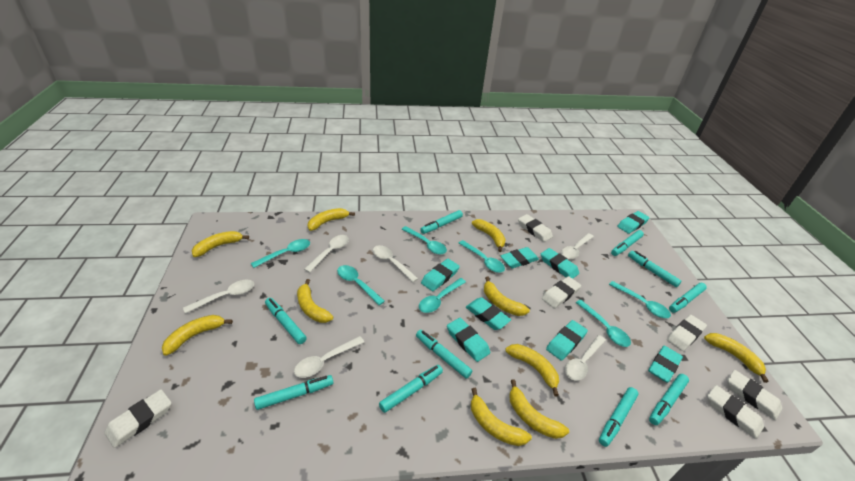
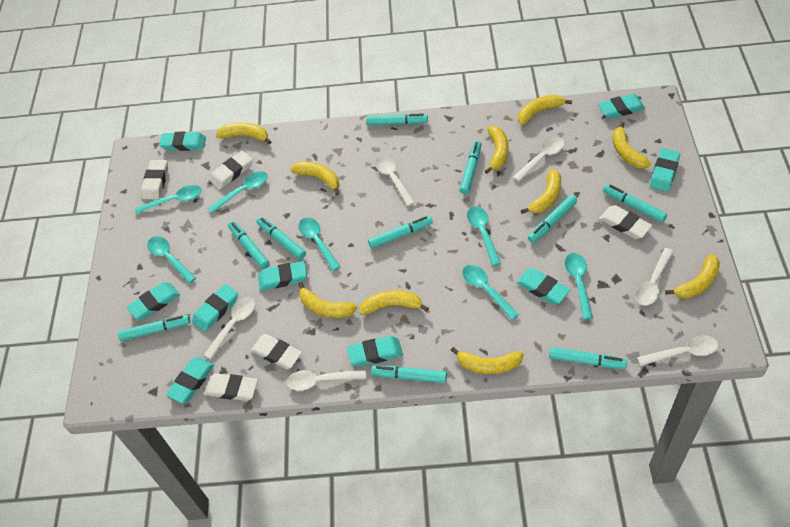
turquoise eraser: [421,259,460,291] [447,318,490,362] [466,297,511,330] [500,247,539,268] [541,248,579,279] [546,320,588,361] [617,211,650,234] [648,346,683,383] = 8 -> [127,282,180,320] [159,131,206,151] [166,357,214,403] [192,284,238,332] [258,261,307,291] [347,336,403,367] [517,268,570,305] [598,94,645,119] [650,148,680,192] = 9
white eraser: [104,389,171,448] [518,214,553,242] [542,276,581,308] [667,315,707,351] [708,385,764,439] [727,370,782,420] = 6 -> [141,160,168,199] [204,373,258,401] [209,151,253,189] [251,334,302,369] [599,205,652,239] = 5

